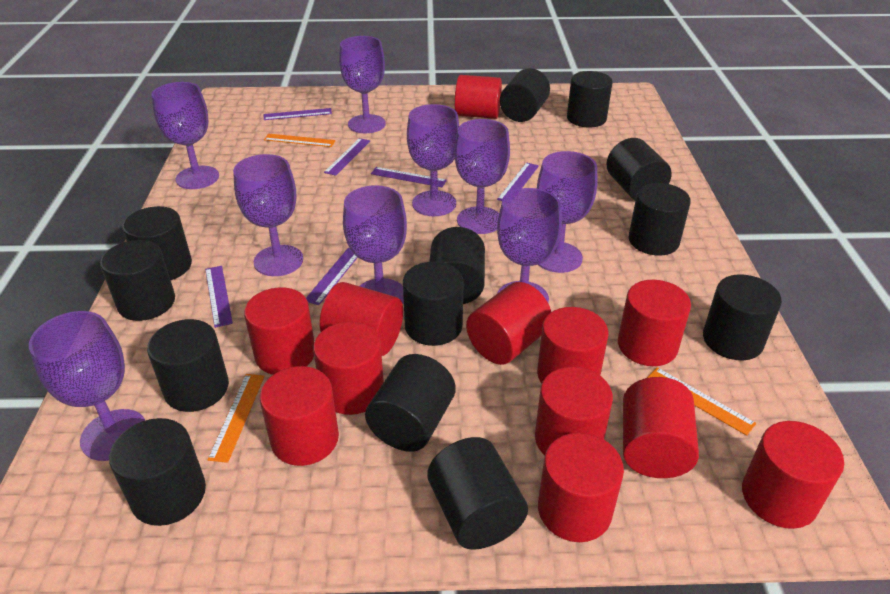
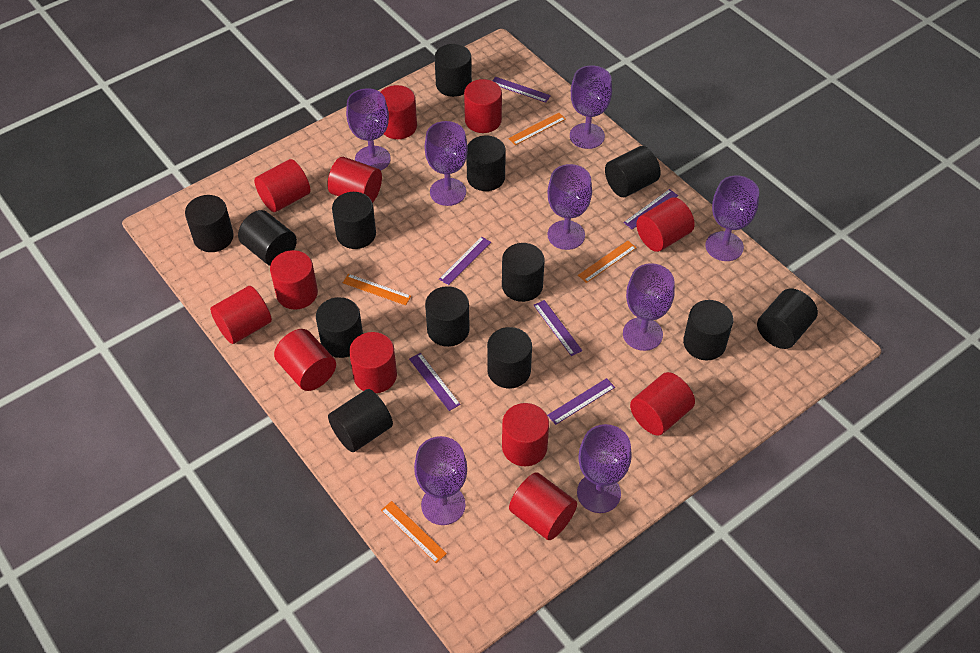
orange ruler: [207,374,265,463] [264,134,336,147] [647,367,756,436] = 3 -> [343,274,411,305] [381,501,447,563] [508,113,566,145] [578,241,637,283] = 4
purple goblet: [29,311,146,461] [152,82,219,189] [233,154,303,276] [339,36,386,133] [343,185,407,304] [407,104,459,216] [455,119,510,234] [497,188,562,303] [537,151,597,273] = 9 -> [346,88,391,171] [414,436,467,525] [425,121,468,206] [548,164,592,250] [570,65,612,149] [577,424,632,513] [623,263,675,351] [705,175,759,261] = 8

